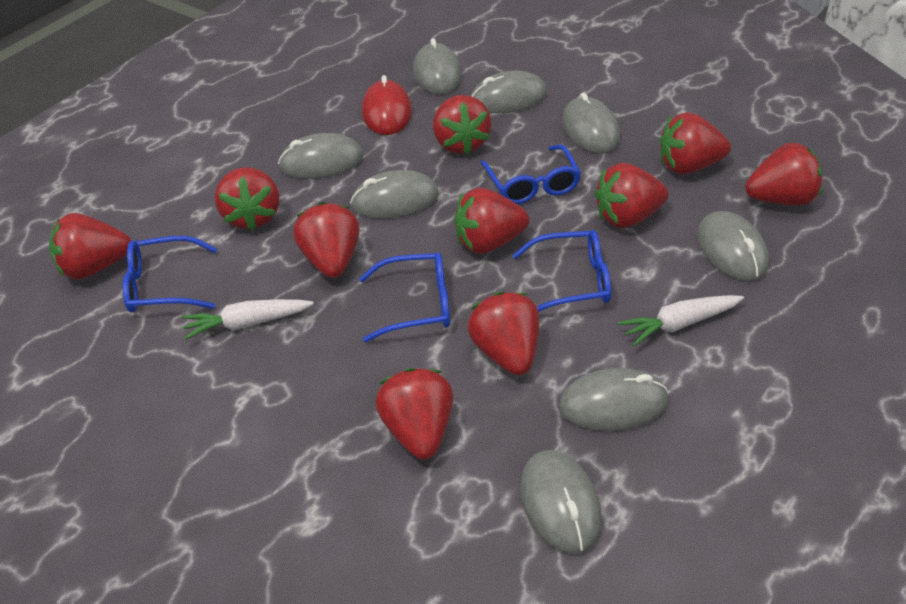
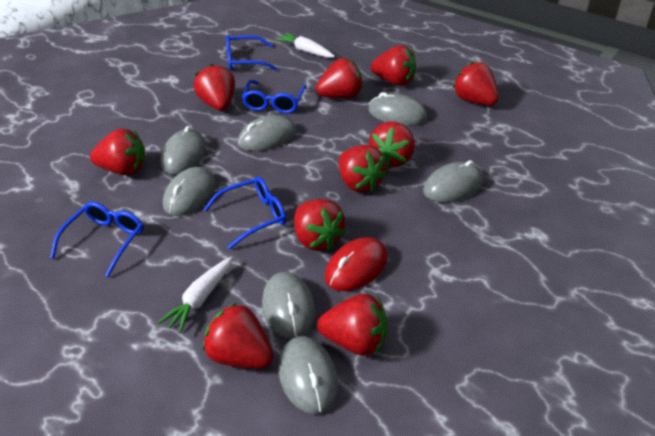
grey mouse: [278,133,363,178] [350,170,439,218] [413,38,462,94] [471,71,547,113] [520,450,602,554] [559,368,669,431] [562,92,620,153] [697,211,769,281] = 8 -> [161,126,206,175] [163,167,216,216] [238,115,297,151] [262,272,315,339] [278,336,338,414] [368,92,427,126] [423,160,483,203] = 7

